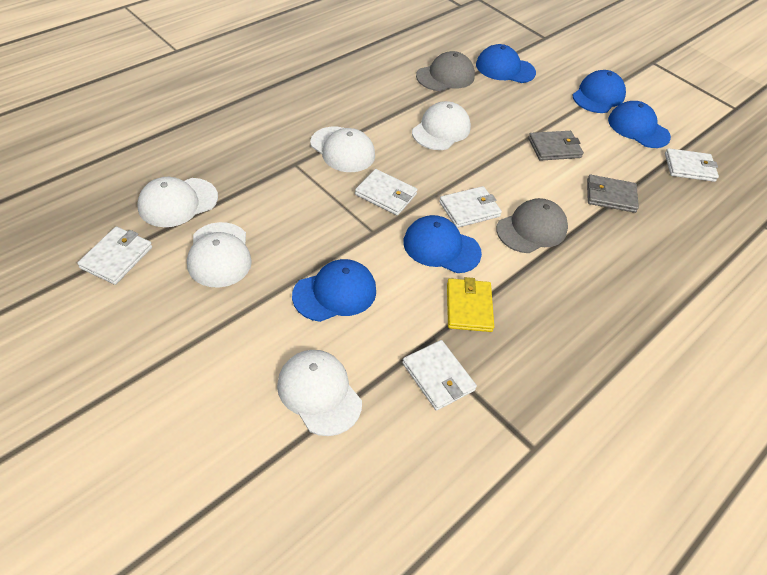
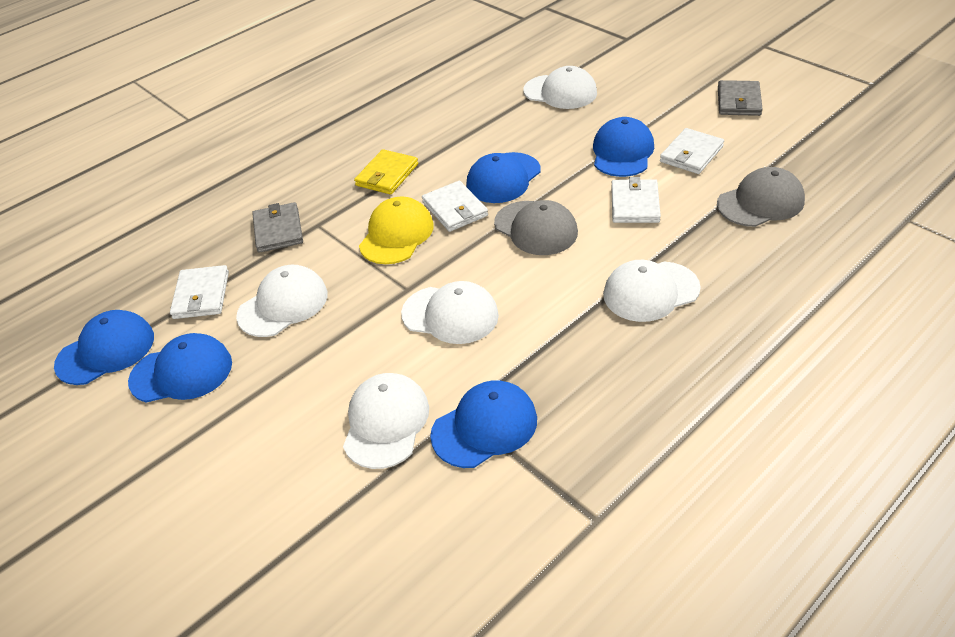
white wallet: [77,226,152,285] [355,169,417,215] [402,340,477,411] [439,186,502,228] [665,148,719,182] = 5 -> [170,265,229,319] [422,181,488,232] [611,177,661,223] [660,128,724,174] = 4
yellow cap: none = 0 -> [359,196,434,264] = 1

